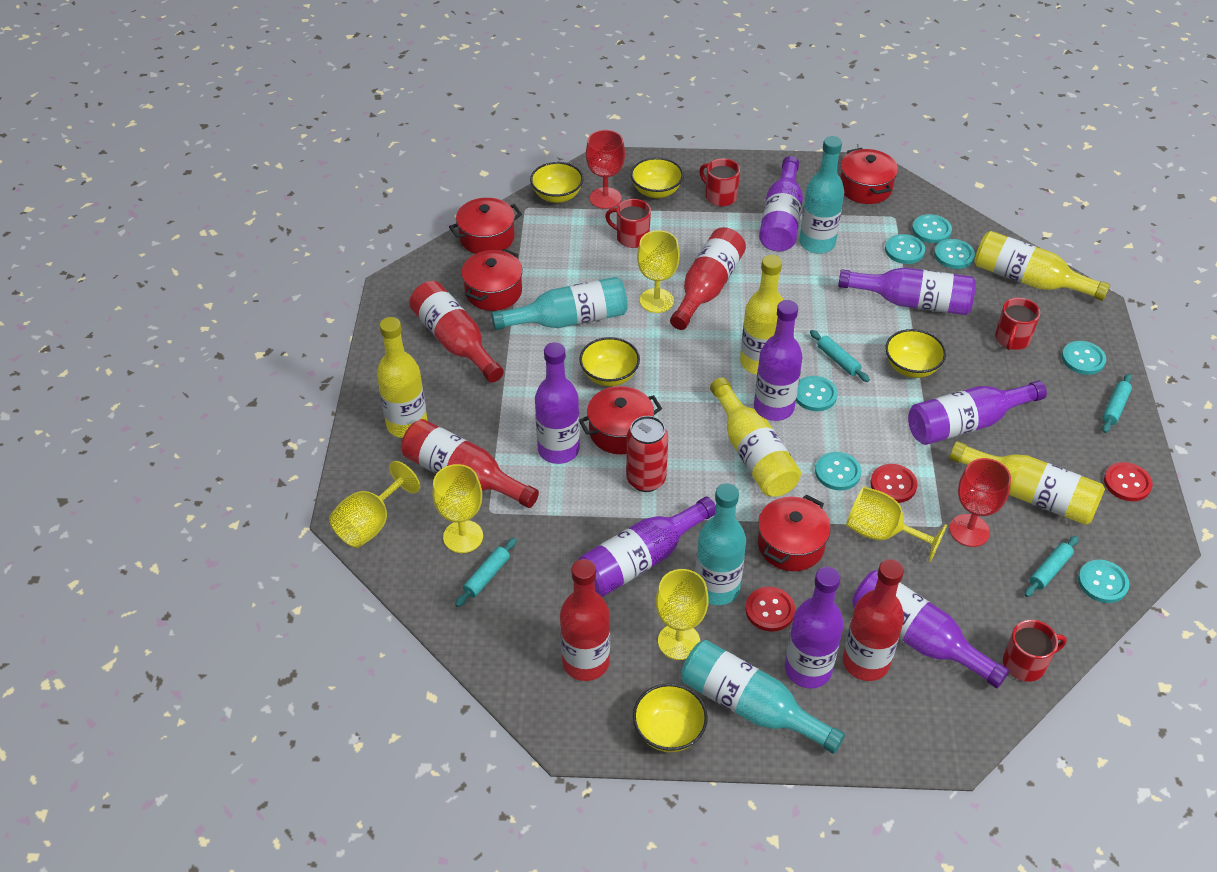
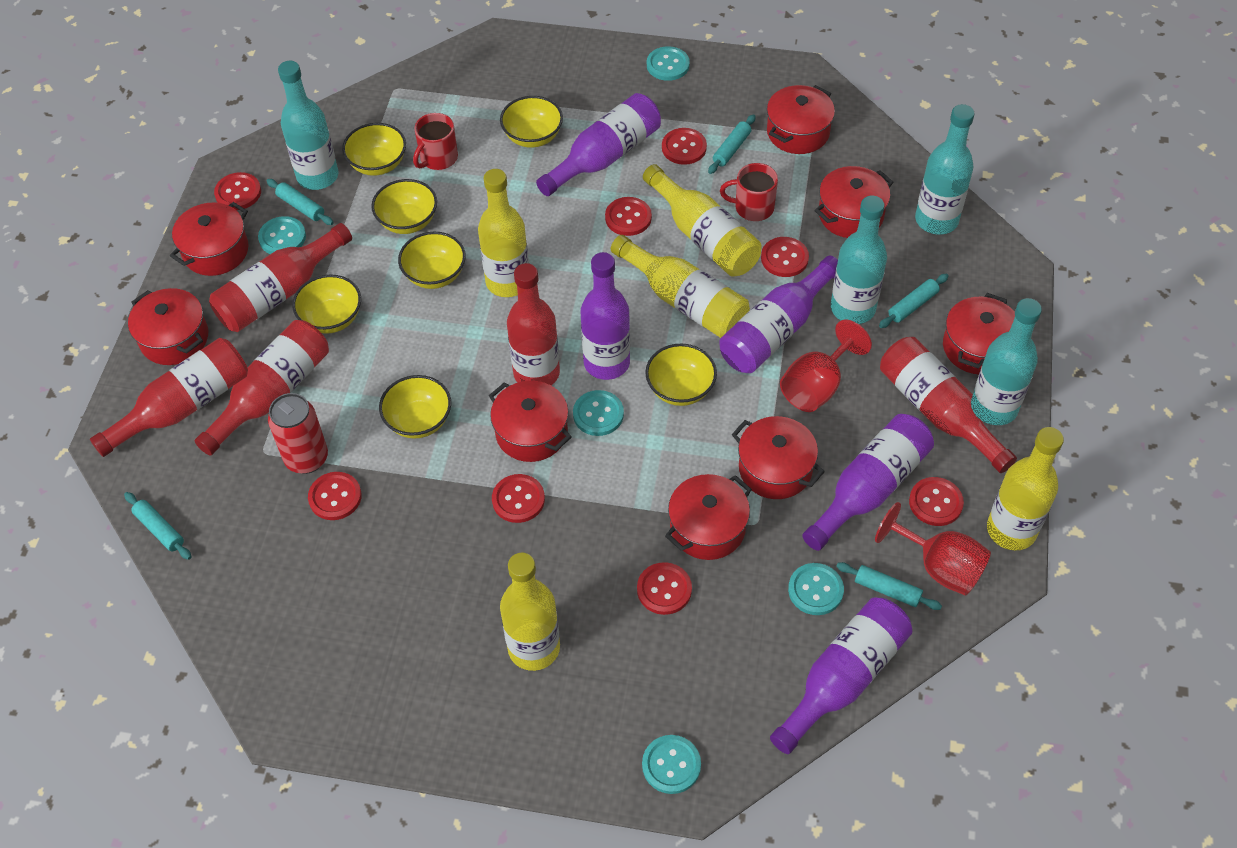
purple bottle: [535,342,580,464] [578,497,716,597] [754,300,803,421] [759,156,803,251] [785,567,844,688] [838,267,976,315] [852,570,1009,688] [908,381,1047,445] = 8 -> [536,93,661,196] [581,252,630,380] [719,255,838,373] [770,597,912,754] [802,414,934,551] = 5
red button: [745,587,795,632] [870,464,918,503] [1104,462,1153,501] = 3 -> [214,172,261,210] [308,472,362,520] [492,474,545,523] [605,197,652,236] [637,562,692,615] [662,128,707,165] [761,237,809,277] [909,477,964,526] = 8
red mug: [605,199,651,248] [699,158,740,206] [995,298,1040,350] [1003,620,1067,682] = 4 -> [413,113,458,170] [720,163,778,221] = 2
red pot: [449,198,522,254] [461,249,523,311] [579,386,662,454] [758,495,831,571] [840,148,898,204] = 5 -> [128,288,208,365] [170,202,249,276] [489,381,572,462] [665,474,752,560] [732,416,825,499] [767,85,835,154] [815,166,893,238] [943,293,1015,374] = 8
turquoise button: [796,376,838,411] [815,452,861,491] [885,234,925,264] [912,214,952,243] [934,239,975,269] [1062,341,1106,375] [1078,560,1129,603] = 7 -> [258,216,306,254] [573,390,624,436] [642,735,701,794] [647,46,690,81] [788,563,844,615] = 5
turquoise rolling pin: [455,538,517,607] [810,330,870,382] [1024,536,1078,597] [1102,374,1132,433] = 4 -> [124,492,191,560] [266,179,334,225] [708,114,756,174] [836,562,942,610] [879,274,949,328] = 5
yellow bowl: [530,162,583,203] [579,337,640,386] [631,157,684,198] [633,683,708,752] [885,329,946,378] = 5 -> [292,274,361,334] [342,123,406,176] [371,179,437,234] [379,375,451,439] [398,232,466,289] [500,96,563,148] [645,344,717,406] = 7
yellow goblet: [329,461,420,548] [432,464,483,553] [637,230,680,313] [656,569,709,660] [846,487,947,562] = 5 -> none = 0

